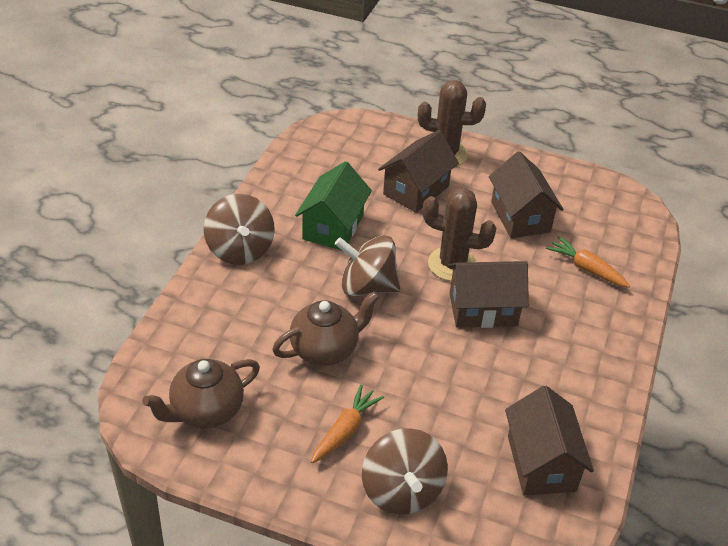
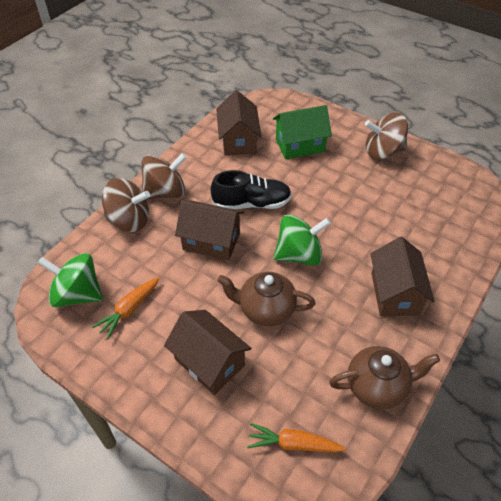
black shoe: none = 0 -> [210,170,292,210] = 1
brown cactus: [418,80,486,166] [423,188,496,281] = 2 -> none = 0
green spinning top: none = 0 -> [38,253,103,308] [274,215,331,266] = 2

